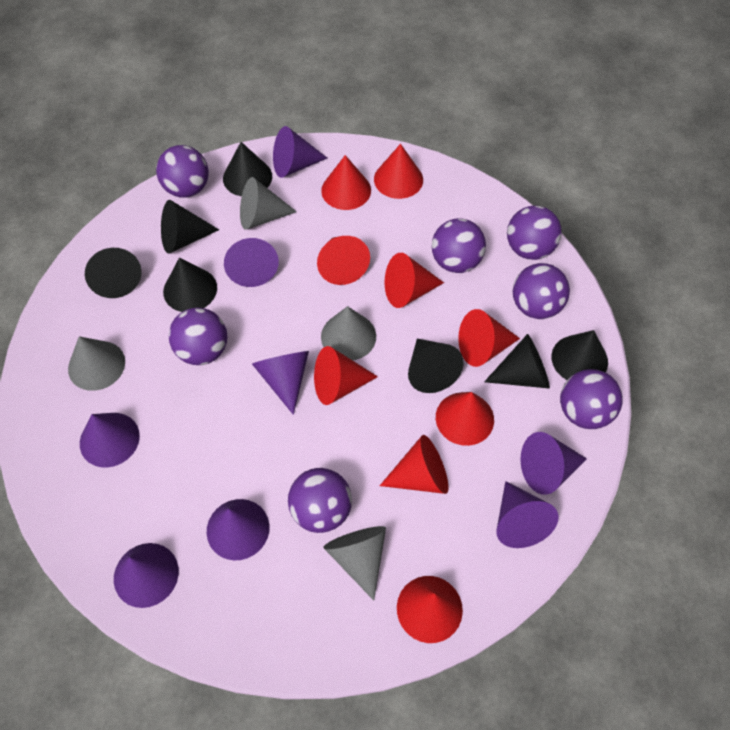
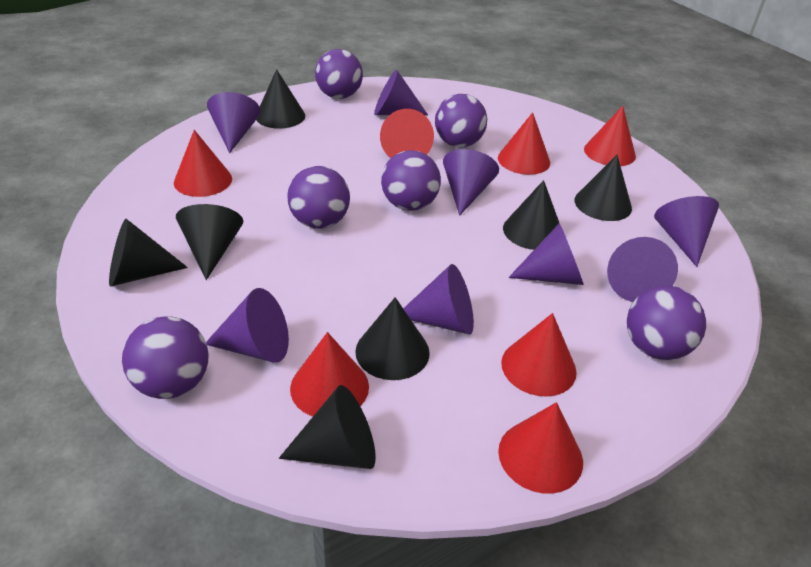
grey cone: [68,336,125,391] [240,177,297,230] [321,306,376,360] [323,526,386,601] = 4 -> none = 0
purple ball: [156,145,209,197] [169,308,228,365] [288,468,352,533] [432,218,486,273] [507,205,562,260] [513,263,570,319] [560,369,623,429] = 7 -> [122,317,209,399] [287,166,350,229] [315,49,363,99] [381,150,441,211] [435,94,487,147] [627,286,706,360] = 6
red cone: [314,346,378,405] [317,236,370,285] [321,155,371,210] [374,144,423,199] [380,435,448,494] [385,253,444,308] [397,576,463,643] [436,392,494,446] [458,309,520,367] = 9 -> [174,130,232,197] [290,332,369,416] [380,109,434,158] [498,112,550,175] [498,402,583,494] [501,313,577,397] [584,106,636,166] = 7

